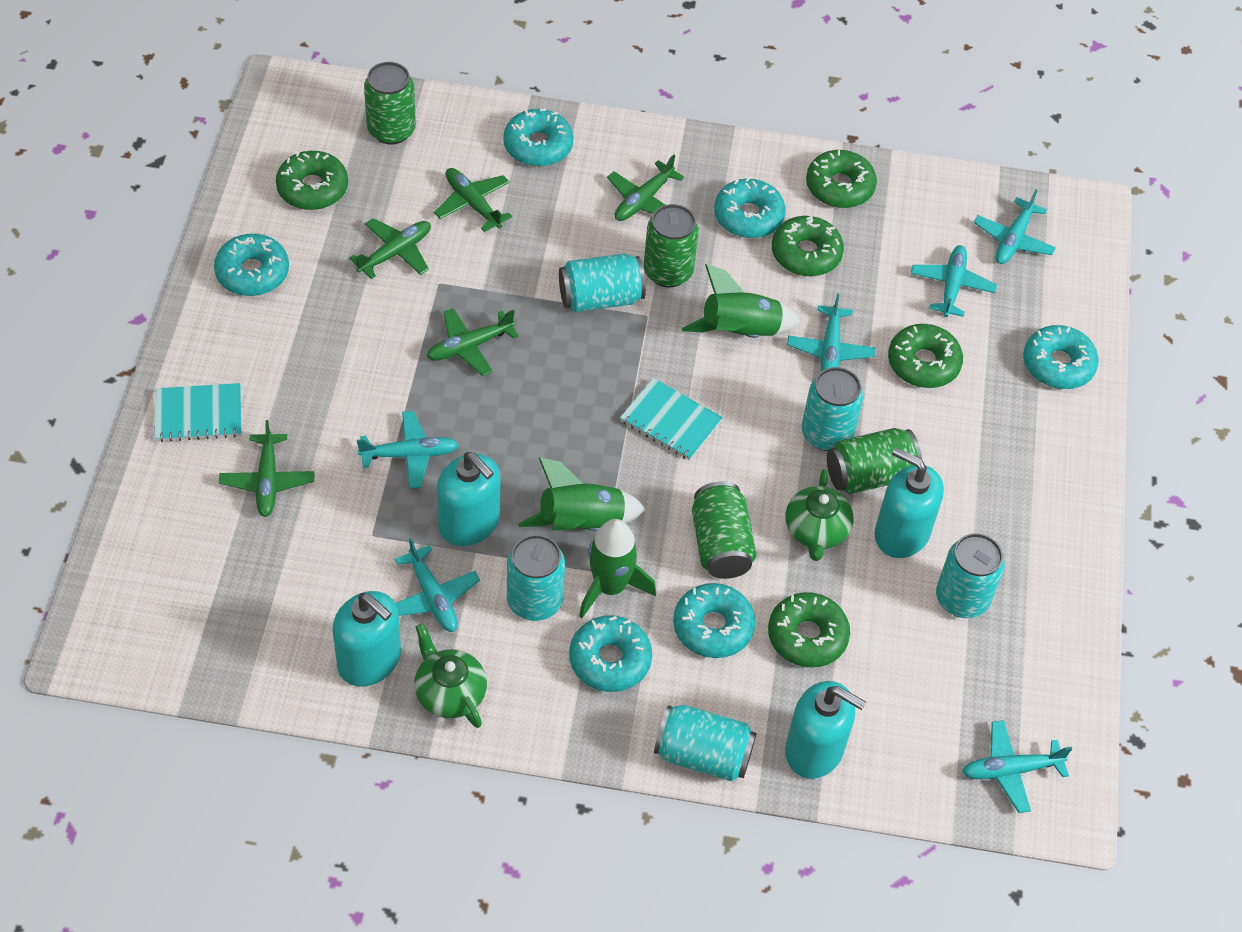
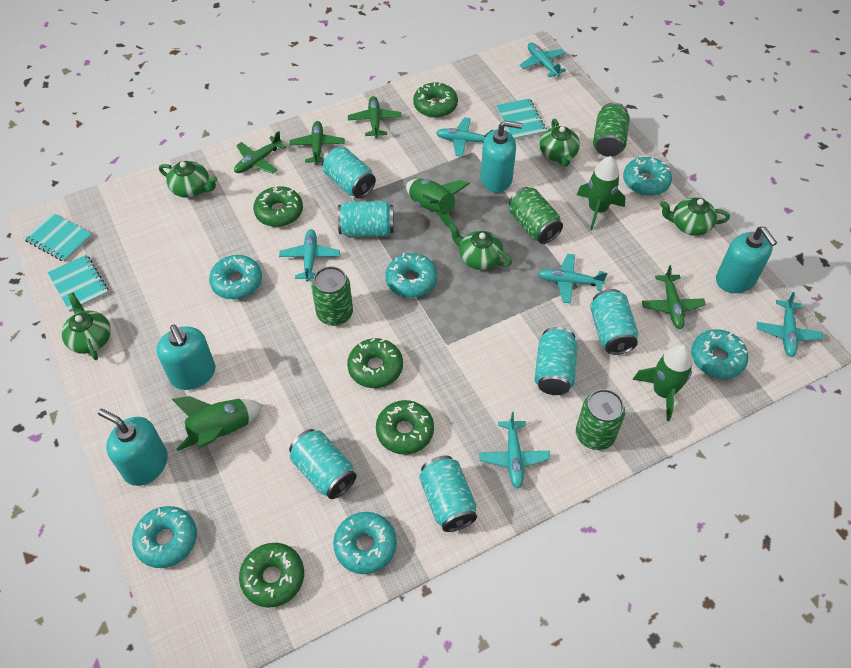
green plane: [219,420,315,517] [349,218,431,279] [427,308,519,376] [434,168,512,232] [607,154,684,221] = 5 -> [234,131,286,174] [289,121,345,165] [348,96,402,138] [642,265,706,329] = 4
green rocket: [519,457,646,531] [579,519,656,618] [682,264,801,338] = 3 -> [172,396,263,451] [406,178,470,227] [577,156,626,230] [633,344,693,421] = 4
green teapot: [414,623,487,728] [786,469,854,561] = 2 -> [62,293,111,360] [159,161,218,198] [448,223,512,270] [540,119,580,167] [660,198,730,236] = 5
turquoise can: [507,535,565,621] [559,254,646,312] [654,705,756,781] [802,367,863,451] [936,533,1005,618] = 5 -> [289,429,357,499] [322,147,376,198] [338,201,394,237] [419,455,477,532] [535,327,578,395] [590,289,638,355] = 6
turquoise notebook: [155,383,241,442] [620,378,723,460] = 2 -> [24,212,92,262] [48,255,109,312] [496,98,547,140] = 3

